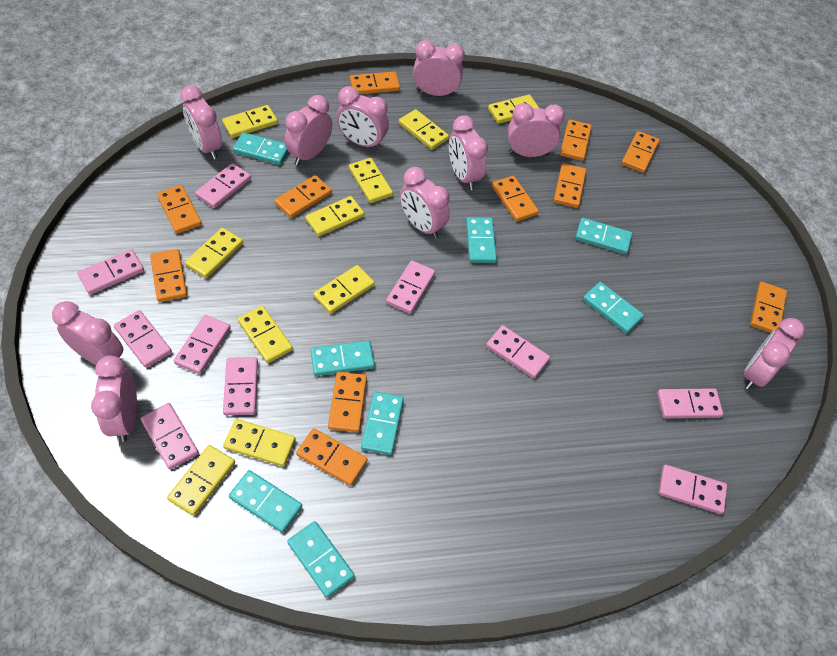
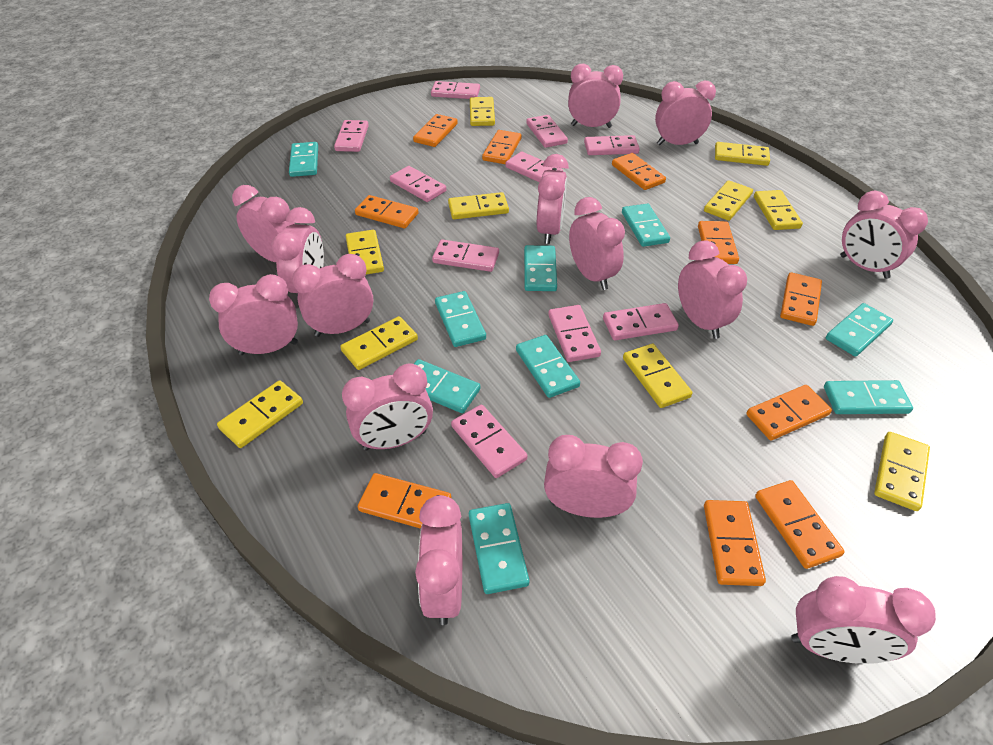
orange domino: [150,249,187,302] [157,185,202,234] [274,175,332,218] [296,428,367,486] [328,372,367,432] [350,71,400,94] [492,176,539,222] [554,163,586,208] [560,119,592,161] [621,131,660,173] [750,282,787,333] = 11 -> [355,195,419,228] [358,473,451,529] [413,114,458,147] [482,130,521,164] [612,153,666,190] [698,221,739,264] [704,500,766,586] [746,385,832,441] [755,480,845,569] [780,272,822,326] = 10
pink clock: [52,301,123,365] [91,355,137,442] [180,85,222,160] [285,95,332,165] [336,86,389,150] [400,167,450,239] [413,40,465,97] [449,115,488,190] [508,103,565,157] [744,318,805,390] = 10 -> [209,274,298,355] [232,185,295,262] [272,207,324,302] [292,254,373,337] [342,364,433,450] [415,495,462,625] [537,154,569,244] [544,435,643,518] [568,64,623,128] [569,197,625,290] [655,80,716,145] [678,240,747,339] [792,576,936,664] [840,191,928,279] = 14
turquoise domino: [229,470,302,533] [233,132,288,165] [287,521,355,597] [311,340,375,376] [361,392,404,455] [466,217,497,263] [575,218,632,254] [583,282,644,333] = 8 -> [289,142,318,177] [414,359,480,413] [435,291,486,347] [469,503,529,594] [516,335,580,398] [524,245,557,291] [622,204,670,247] [824,380,913,414] [826,303,893,357] = 9

